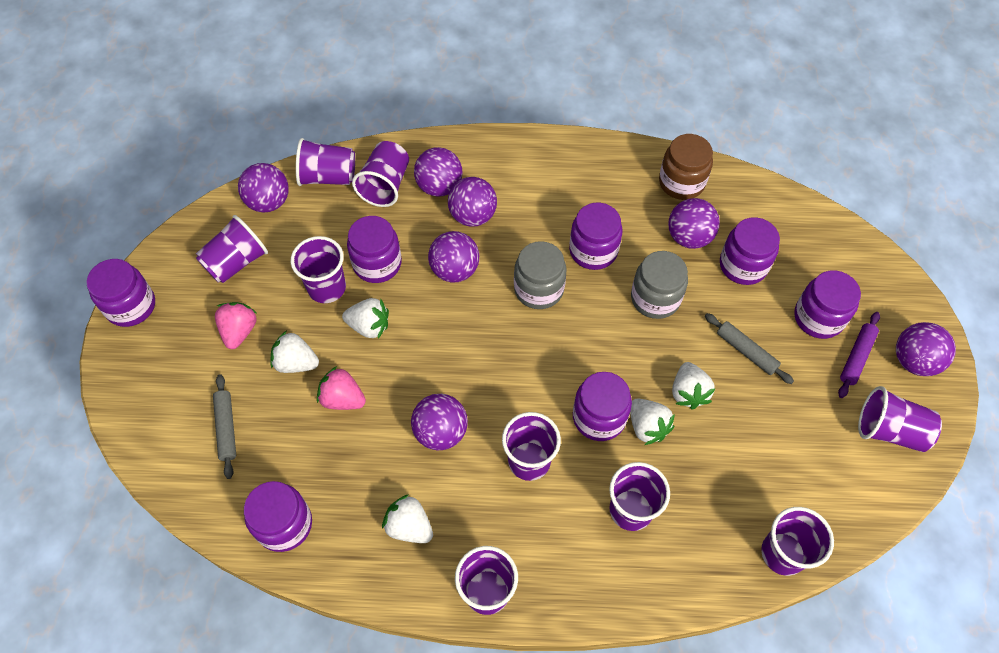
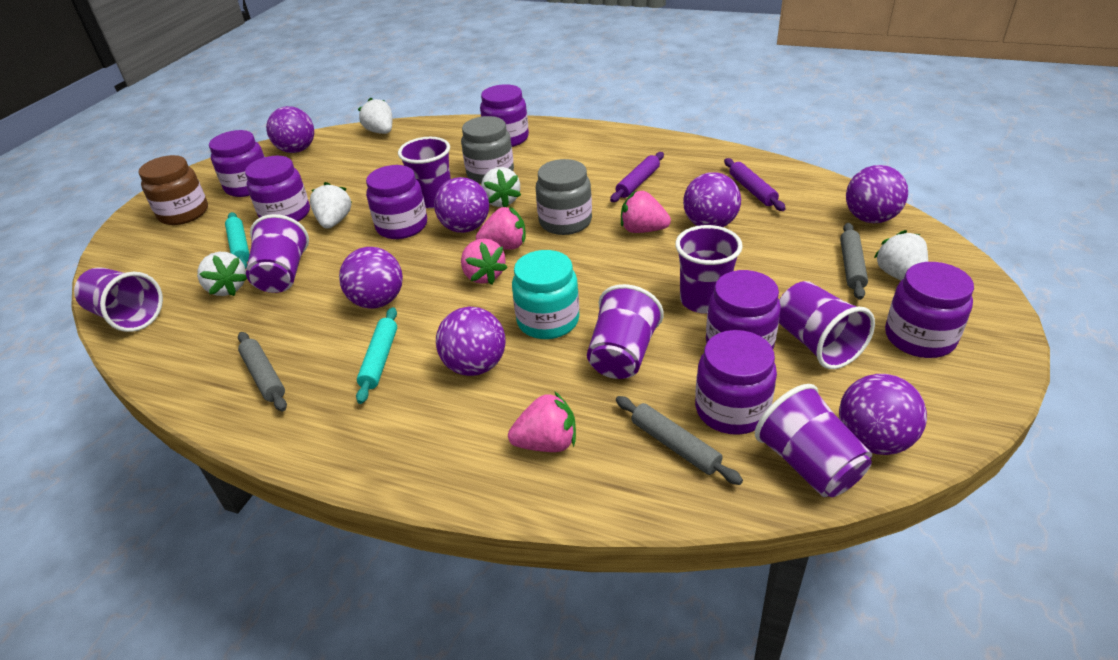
grey rolling pin: [213,374,236,479] [705,313,794,384] = 2 -> [238,332,287,412] [616,396,743,485] [840,223,868,300] = 3
pink strawberry: [215,302,257,349] [317,366,366,410] = 2 -> [461,238,508,285] [476,207,526,250] [508,391,576,452] [621,191,671,233] = 4
purple cup: [196,215,268,283] [291,236,346,303] [296,138,355,186] [352,141,409,207] [455,546,518,615] [502,412,561,481] [609,462,670,531] [761,507,834,576] [858,386,942,452] = 9 -> [74,267,163,332] [246,214,309,293] [398,137,451,208] [587,284,664,379] [675,225,743,314] [755,384,872,497] [779,281,875,369] = 7
purple rolling pin: [838,312,880,398] = 1 -> [610,152,664,202] [724,158,786,211] = 2
turquoise jar: none = 0 -> [512,250,579,339] = 1
turquoise rolling pin: none = 0 -> [225,212,250,269] [356,307,397,404] = 2

